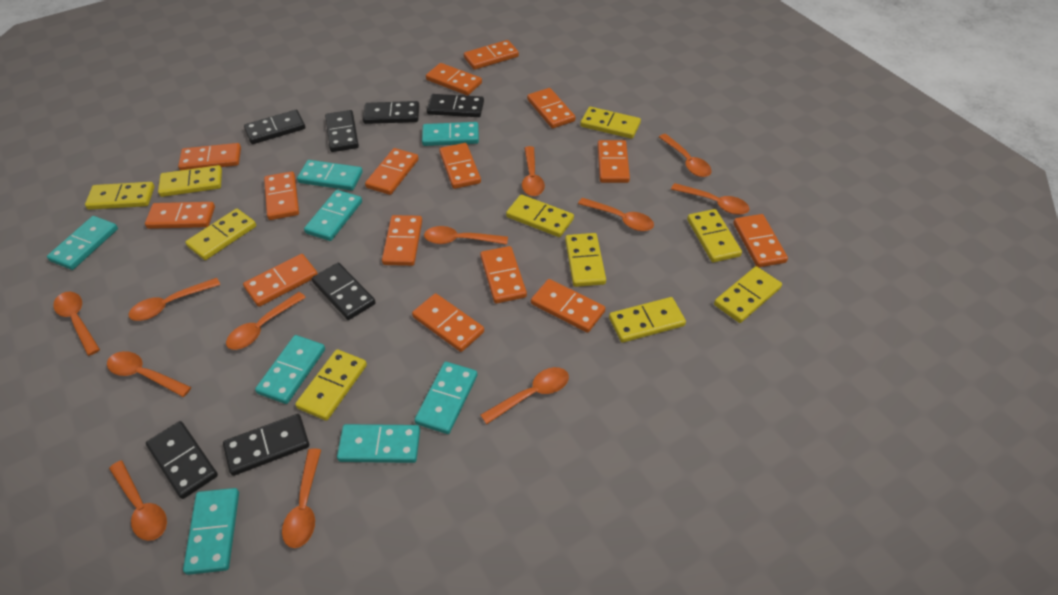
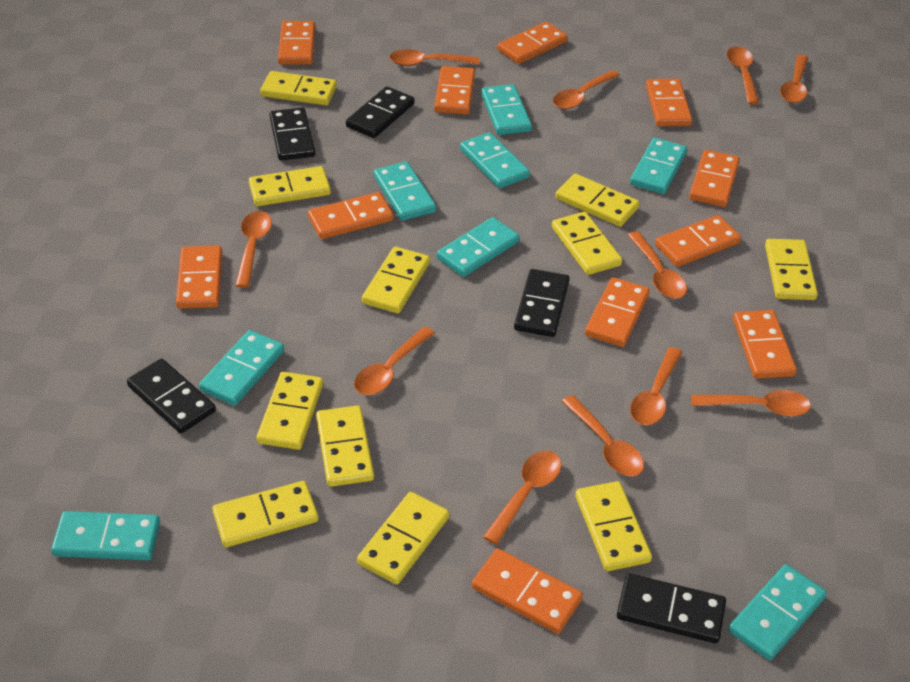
black domino: [146,421,218,499] [223,414,309,476] [244,110,305,144] [312,263,376,320] [325,110,359,152] [363,101,419,124] [427,94,484,117] = 7 -> [127,359,216,433] [269,107,315,161] [346,86,414,138] [514,269,570,337] [617,573,726,643] = 5
orange domino: [145,202,215,229] [178,143,241,171] [243,254,318,307] [264,171,299,220] [365,148,419,195] [382,215,422,266] [412,293,484,352] [426,63,482,95] [439,143,481,189] [464,40,519,70] [480,246,527,303] [527,88,575,128] [531,279,605,333] [598,140,630,183] [733,214,788,267] = 15 -> [176,245,222,309] [278,21,315,64] [308,192,393,239] [434,66,475,115] [472,548,583,634] [497,22,568,64] [585,277,650,347] [646,79,692,126] [655,215,741,267] [689,150,740,207] [733,310,797,379] = 11
orange spoon: [53,292,100,356] [107,351,191,397] [109,460,167,541] [129,278,220,321] [226,292,306,350] [282,449,321,548] [424,226,508,245] [481,367,569,424] [522,146,545,196] [578,198,654,231] [659,134,712,177] [671,183,750,215] = 12 -> [235,211,272,288] [354,326,435,395] [389,49,480,66] [483,451,562,545] [553,70,620,109] [562,395,644,476] [628,231,687,299] [630,347,683,425] [691,390,811,416] [727,46,760,104] [780,55,808,103] = 11
yellow domino: [85,182,154,210] [158,165,222,197] [185,209,256,260] [295,349,367,421] [506,195,574,237] [565,233,606,287] [580,107,641,139] [609,297,686,343] [687,209,742,262] [714,266,782,323] = 10 -> [213,481,318,547] [249,166,331,206] [257,372,323,450] [260,71,337,105] [316,405,374,487] [357,492,449,584] [362,247,430,313] [552,212,622,275] [555,174,640,227] [575,481,652,571] [765,239,818,300] = 11

